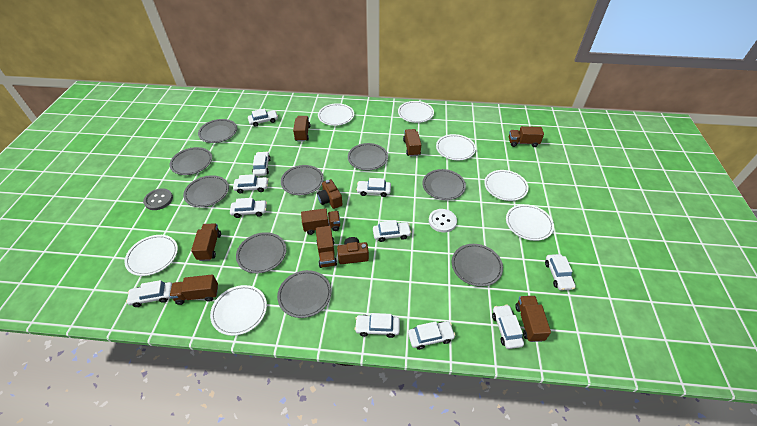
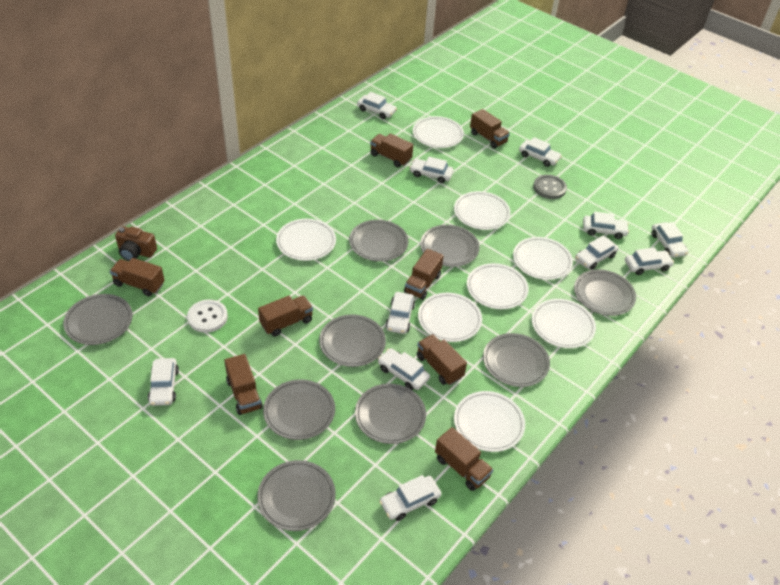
brown camera: [317,179,343,209] [337,237,369,264] = 2 -> [115,226,157,261] = 1
white plate: [124,235,178,276] [210,285,267,336] [318,103,354,126] [398,101,434,123] [436,134,476,160] [484,170,529,201] [506,204,554,241] = 7 -> [276,219,336,261] [413,116,464,148] [418,293,482,342] [454,191,511,230] [454,391,525,452] [467,263,529,309] [513,237,573,280] [532,299,596,348] = 8

